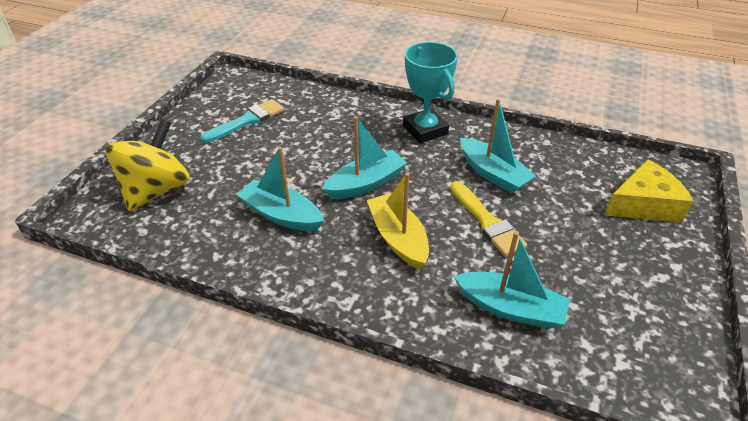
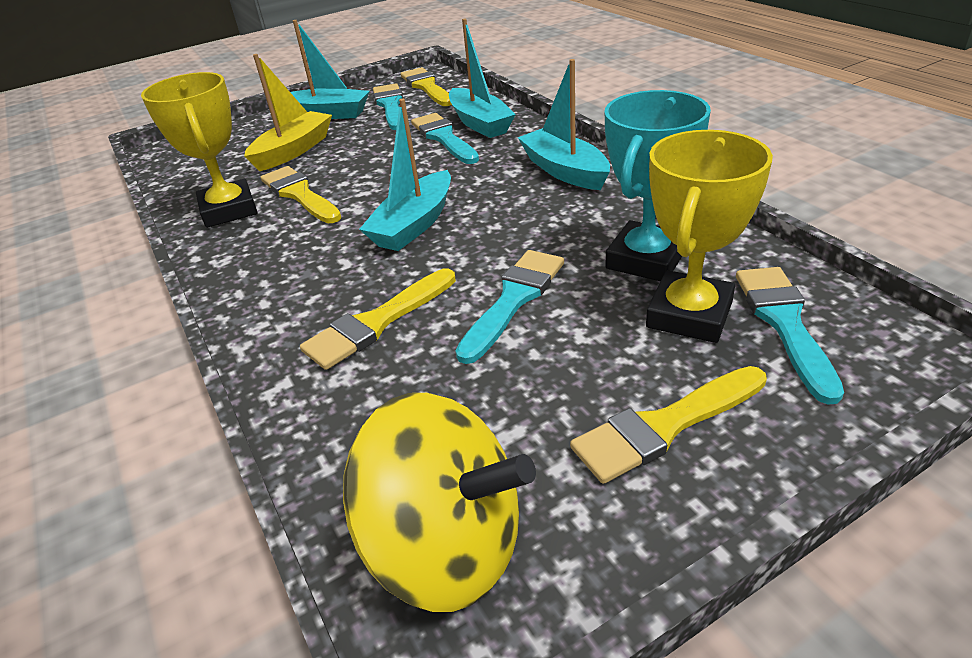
turquoise brush: [200,99,284,143] = 1 -> [373,83,403,130] [411,113,479,164] [455,250,564,364] [736,267,844,405] = 4
yellow brush: [450,181,527,256] = 1 -> [261,166,341,223] [300,269,456,370] [401,67,452,106] [570,366,767,484] = 4
yellow cheese: [604,159,694,223] = 1 -> none = 0
yellow trophy: none = 0 -> [141,72,258,228] [646,130,773,343] = 2

